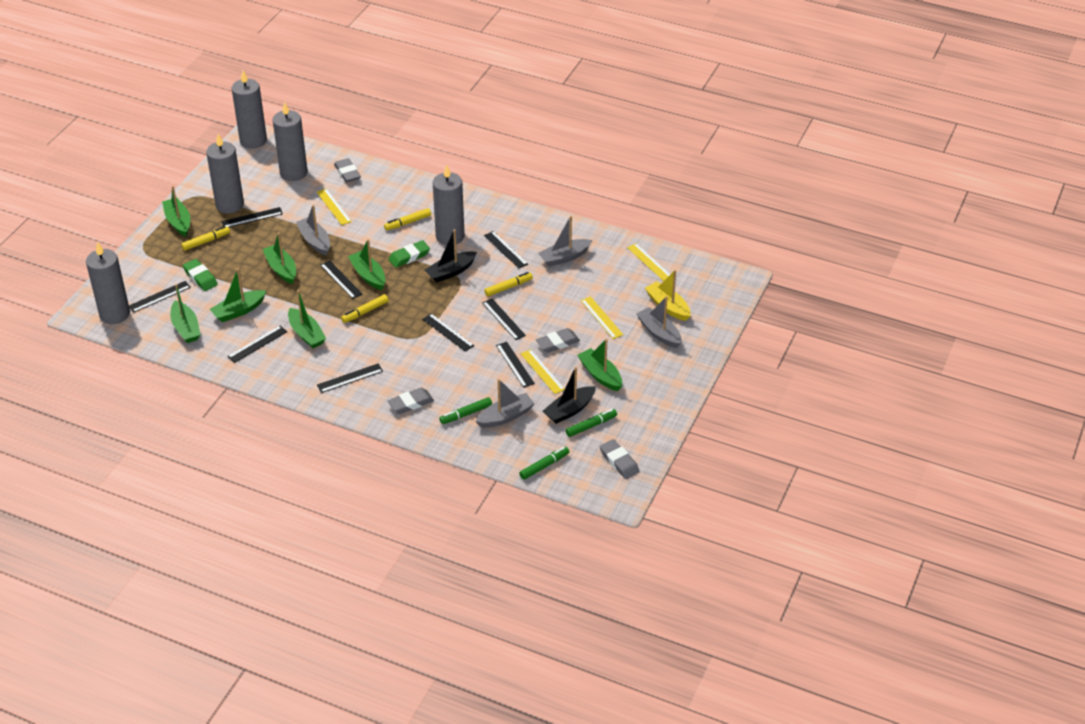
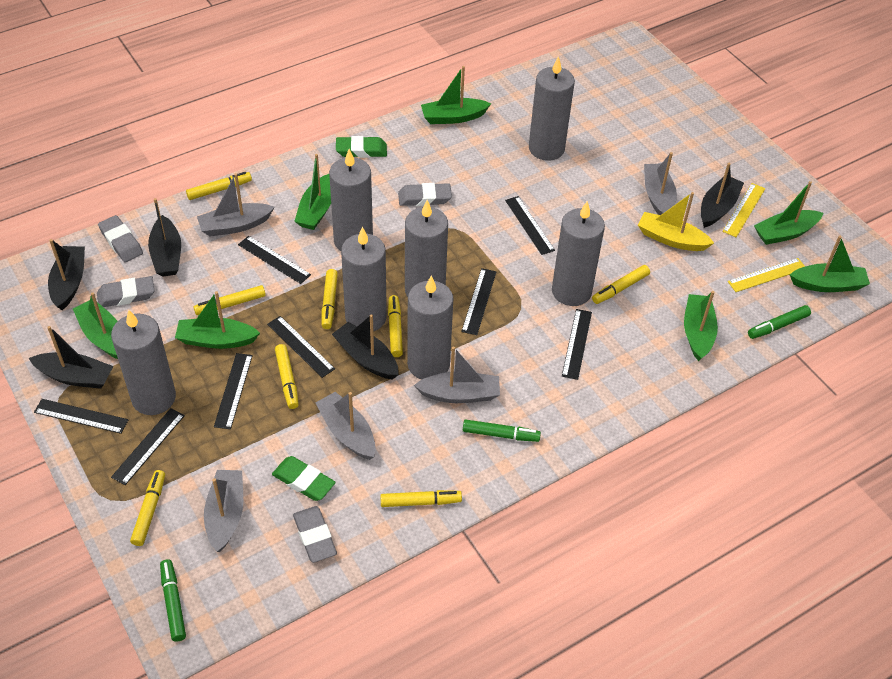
black boat: [425,229,477,283] [543,367,596,424] = 2 -> [29,326,113,389] [48,239,85,310] [148,198,181,277] [332,314,399,380] [701,163,744,228] = 5
black ruler: [129,281,191,313] [221,207,283,227] [227,326,287,363] [317,364,383,393] [320,260,363,299] [422,314,474,352] [482,299,526,340] [484,231,528,269] [496,342,535,388] = 9 -> [34,399,128,434] [111,408,185,485] [214,353,253,429] [238,236,311,284] [267,316,335,378] [461,268,496,335] [505,196,555,255] [562,309,592,380] = 8
grey boat: [296,205,330,256] [476,379,535,428] [538,216,592,267] [637,296,682,348] = 4 -> [197,173,274,237] [204,470,243,552] [316,392,376,460] [414,346,500,403] [644,152,677,215] = 5
grey candle: [86,242,130,324] [206,134,244,213] [231,71,267,149] [273,101,308,181] [433,164,465,245] = 5 -> [111,310,176,415] [329,149,373,251] [341,227,387,332] [405,200,448,297] [407,276,453,379] [529,56,575,161] [552,201,605,306] = 7
yellow marker: [181,226,230,251] [341,294,389,323] [384,208,431,230] [484,272,533,297] = 4 -> [130,470,165,546] [186,172,252,200] [194,285,266,315] [275,344,299,409] [322,269,338,329] [380,490,462,507] [388,295,403,357] [592,265,650,304] = 8
yellow ruler: [317,188,352,225] [521,349,565,394] [581,296,623,339] [627,243,670,281] = 4 -> [722,183,766,237] [728,258,805,292] = 2

